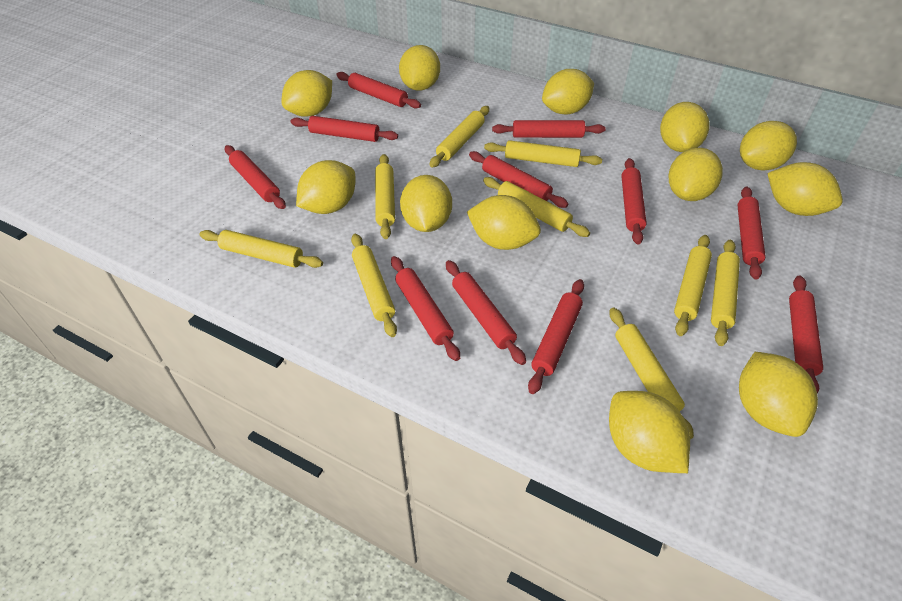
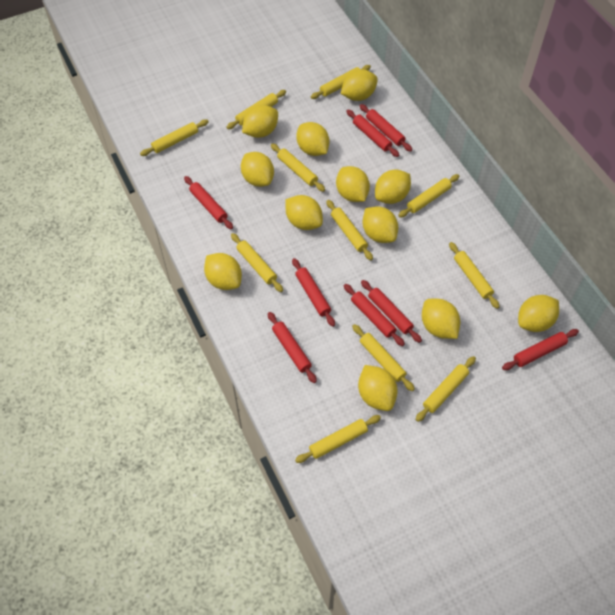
red rolling pin: [225,145,286,209] [290,116,398,142] [336,72,421,109] [391,256,460,361] [446,260,526,365] [469,151,568,208] [492,120,606,138] [528,279,584,394] [621,158,647,244] [737,186,766,280] [789,276,823,393] = 11 -> [184,176,233,229] [268,312,317,383] [292,258,335,327] [344,284,405,346] [346,110,399,157] [360,104,412,152] [361,280,422,343] [502,329,579,370] = 8
yellow rolling pin: [200,230,323,268] [351,234,397,337] [375,154,395,239] [429,106,489,168] [483,177,590,237] [484,140,602,167] [610,307,694,439] [674,235,712,336] [711,240,740,346] = 9 -> [140,119,209,156] [226,90,286,129] [231,233,283,292] [271,143,325,192] [295,415,381,463] [311,65,371,99] [326,200,373,260] [352,324,415,391] [398,174,460,218] [415,356,476,422] [449,242,500,309] = 11

